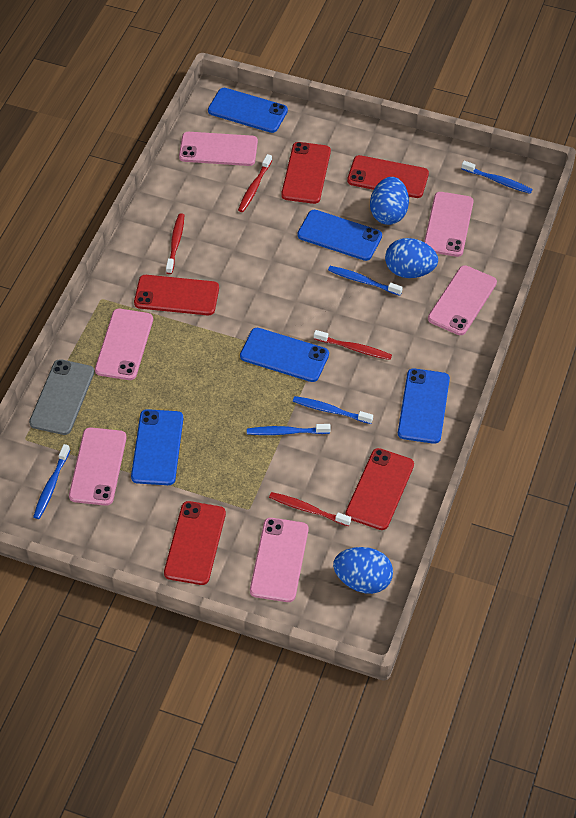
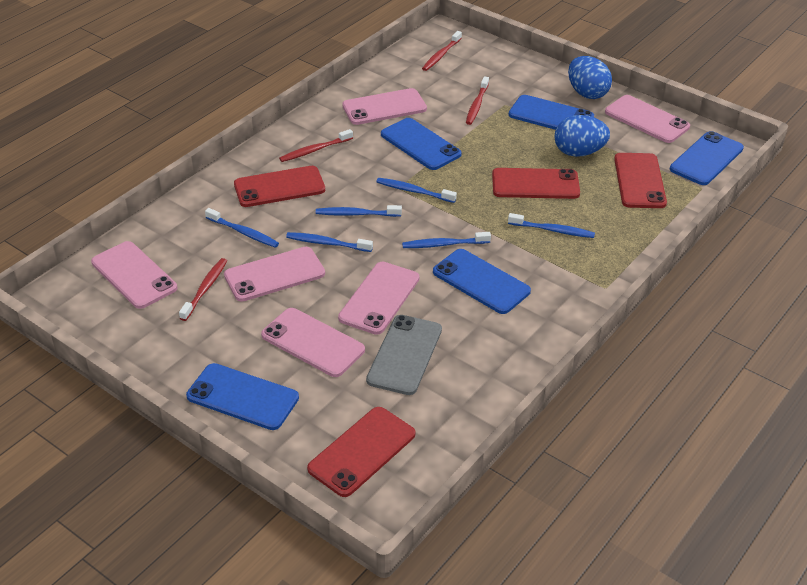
blue egg: [333,547,393,594] [370,177,409,225] [385,238,438,278] = 3 -> [554,115,610,157] [568,56,612,99] = 2
blue toothbrush: [33,444,70,519] [247,424,331,435] [293,396,373,424] [328,266,403,296] [461,161,533,194] = 5 -> [205,208,279,248] [286,232,373,252] [316,205,402,217] [376,178,457,203] [402,232,491,248] [508,213,595,238] = 6
red phone: [134,275,219,315] [164,501,226,585] [281,142,331,204] [346,448,414,530] [347,155,429,198] = 5 -> [234,166,325,207] [307,407,415,497] [492,168,580,199] [614,153,667,208] = 4

